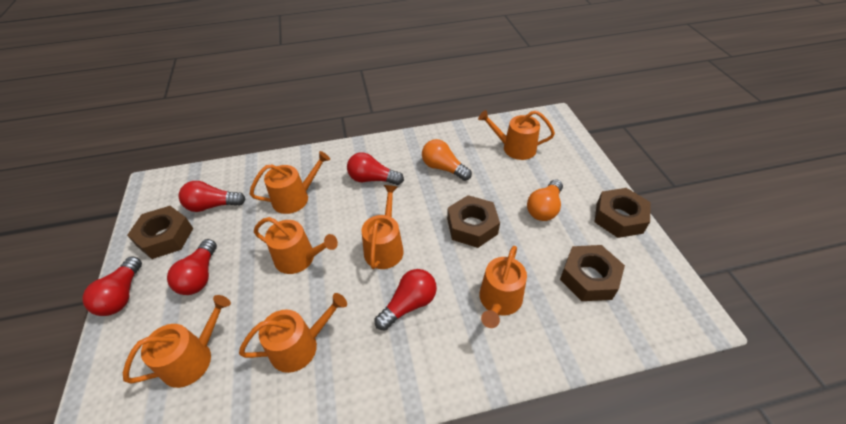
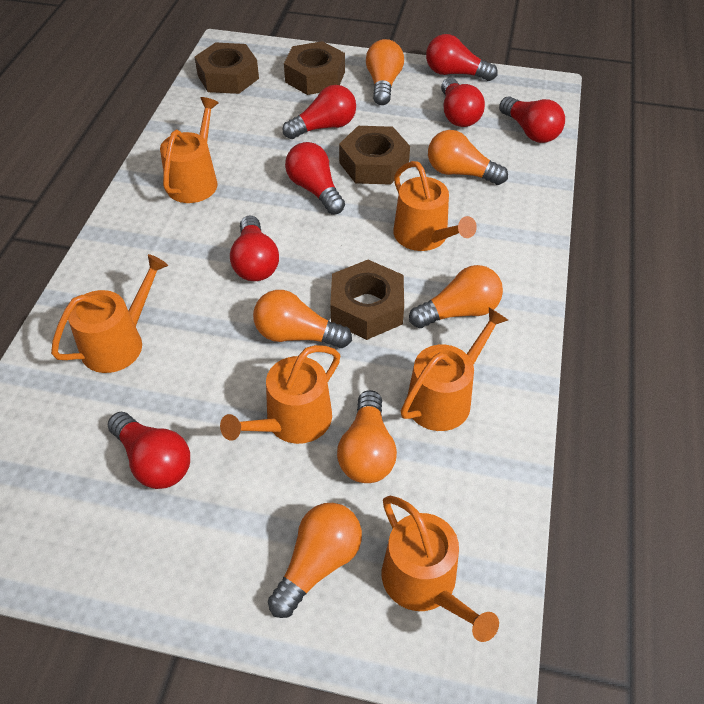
orange light bulb: [422,139,472,181] [527,179,563,221] = 2 -> [253,290,352,348] [268,503,362,618] [337,390,397,483] [366,39,404,105] [409,265,503,328] [428,130,508,185] = 6
orange watering can: [123,295,231,388] [239,293,347,373] [250,151,330,214] [254,217,338,274] [361,185,404,269] [478,110,555,160] [479,246,527,328] = 7 -> [51,254,168,373] [160,97,219,203] [220,345,340,444] [382,496,499,642] [393,161,477,251] [401,307,508,431] = 6
red light bulb: [82,256,142,316] [167,239,217,295] [178,181,246,212] [347,152,404,185] [375,269,437,330] = 5 -> [108,412,190,489] [230,216,279,281] [283,85,356,139] [285,142,345,214] [426,34,498,81] [441,78,485,127] [499,96,565,143] = 7

